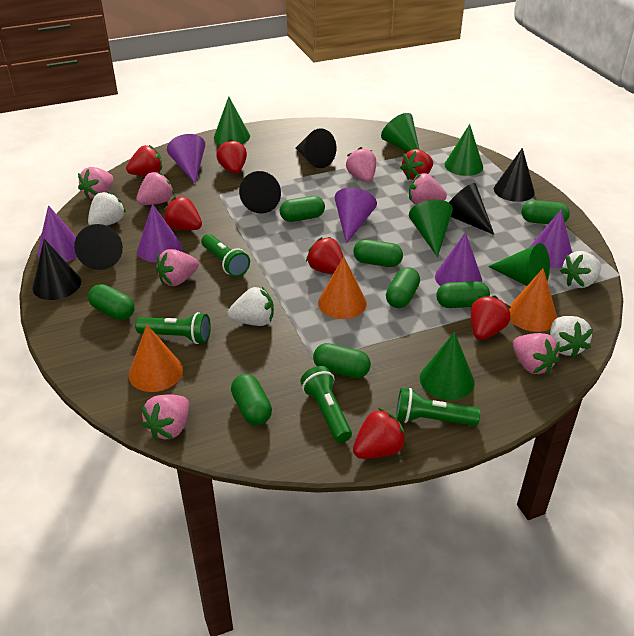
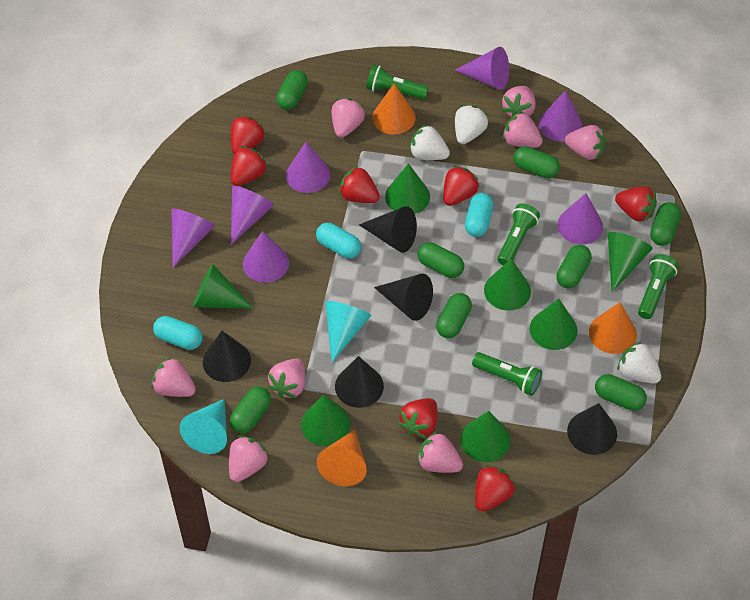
black cone: [33,239,81,300] [74,224,123,270] [239,171,281,214] [296,128,337,168] [449,183,494,235] [494,148,535,202] = 6 -> [203,331,251,382] [335,356,384,408] [359,206,417,253] [374,274,433,321] [567,403,617,455] = 5
green cone: [214,97,250,145] [381,113,420,152] [409,200,453,257] [420,332,474,400] [445,124,483,176] [488,243,550,286] = 6 -> [193,264,254,309] [301,395,351,446] [385,163,430,214] [461,411,510,462] [484,259,531,311] [530,299,577,350] [608,232,652,292] = 7
pink strawberry: [78,167,113,200] [136,172,174,205] [141,395,189,440] [156,249,199,286] [346,147,376,182] [409,173,447,205] [513,333,560,375] = 7 -> [151,357,196,397] [229,436,269,482] [268,359,305,399] [331,98,365,138] [417,431,463,473] [502,86,536,117] [503,111,543,148] [565,125,605,160] = 8
purple cone: [37,205,77,262] [137,204,182,262] [167,134,205,183] [335,188,377,244] [435,232,482,286] [530,210,572,268] = 6 -> [172,208,215,268] [231,186,274,245] [243,231,289,283] [286,142,330,193] [455,47,509,90] [539,90,582,142] [557,193,603,244] = 7
turquoise capsule: none = 0 -> [153,316,202,350] [316,223,361,259] [465,193,493,237] = 3
turquoise cone: none = 0 -> [180,399,227,454] [325,301,371,363] = 2
white strawberry: [88,191,126,226] [228,287,274,326] [550,316,593,358] [560,251,601,288] = 4 -> [409,124,450,160] [455,105,488,144] [617,342,661,384] = 3

